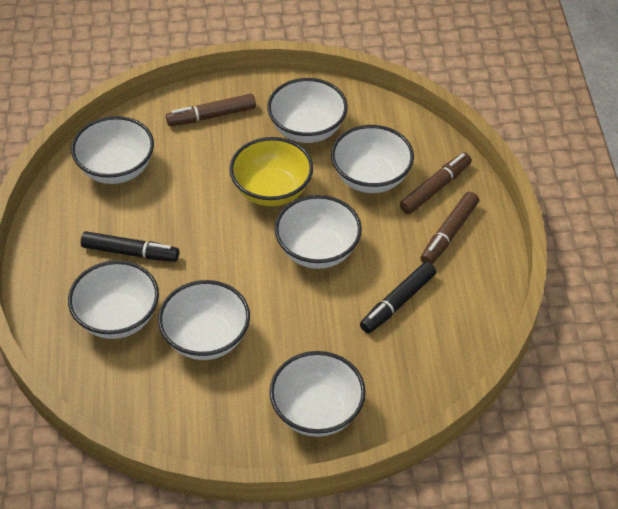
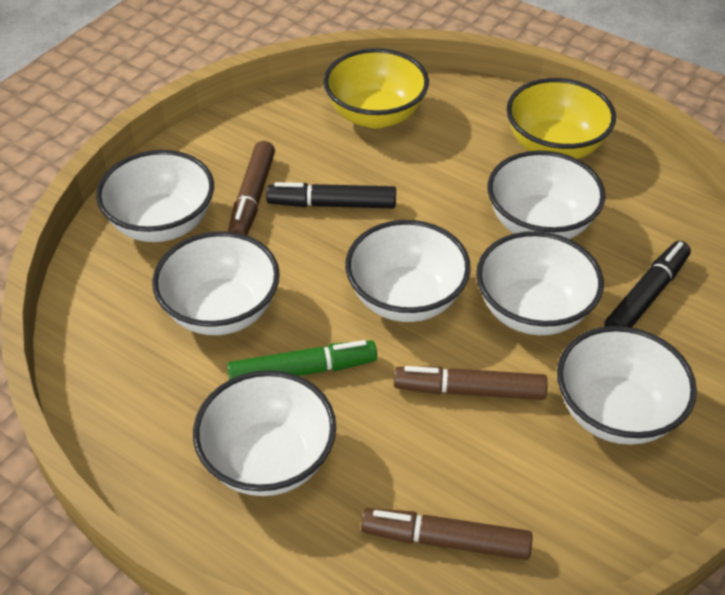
green marker: none = 0 -> [227,340,377,380] = 1
yellow bowl: [229,137,313,206] = 1 -> [324,48,429,128] [507,78,616,159] = 2

